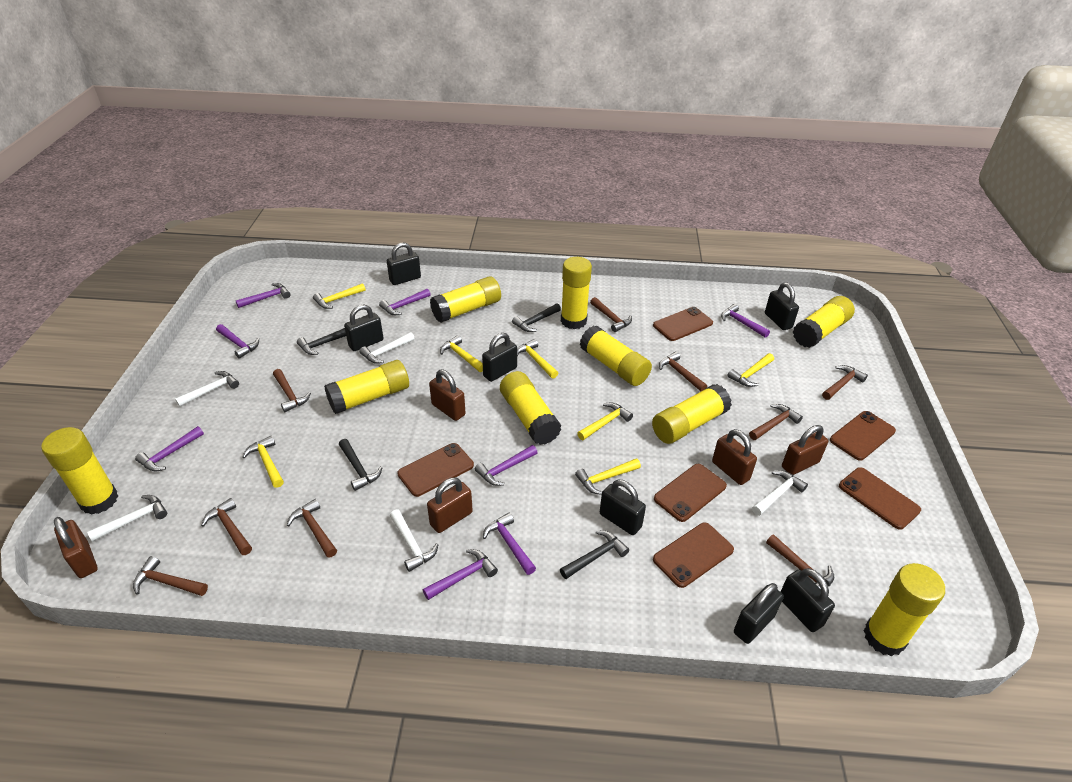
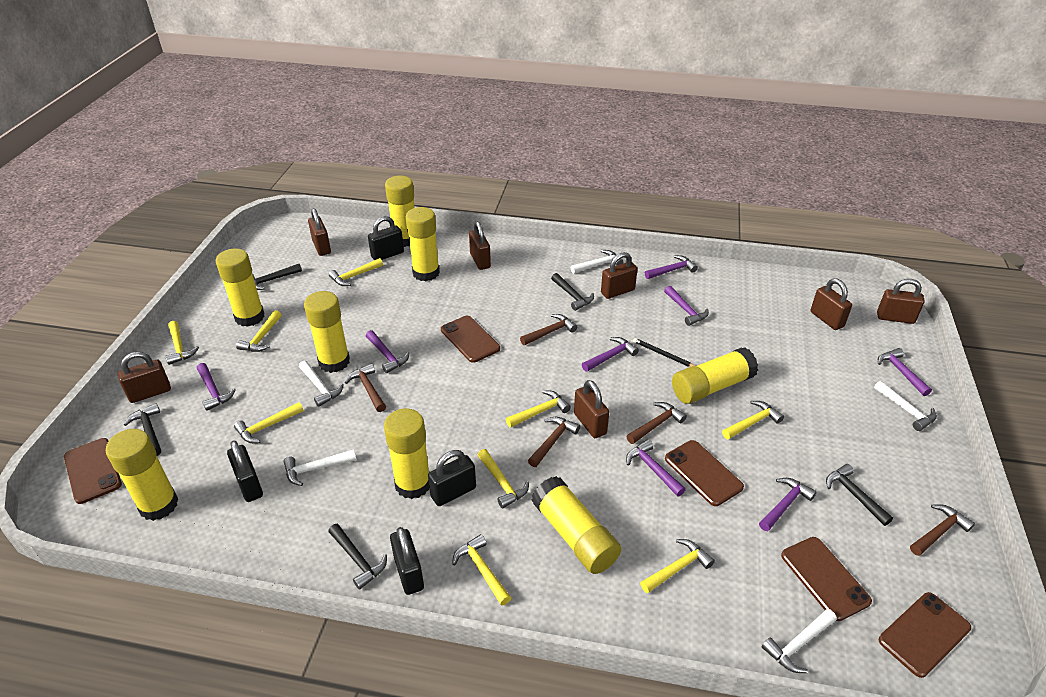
black hammer: [297,328,346,355] [339,439,382,491] [512,303,561,332] [560,530,629,579] = 4 -> [124,403,161,456] [253,264,302,290] [328,524,387,590] [551,273,594,311] [826,464,893,526] = 5
black padlock: [344,304,383,351] [387,242,421,285] [482,333,517,382] [600,480,646,535] [734,583,784,644] [765,282,799,330] [781,568,835,632] = 7 -> [227,440,263,502] [368,216,404,260] [390,527,424,595] [428,450,476,506] = 4
black pencil: none = 0 -> [633,338,695,367] = 1
brown hammer: [133,556,208,596] [201,498,252,555] [273,369,311,412] [287,499,337,558] [590,297,632,332] [659,352,707,391] [749,404,803,440] [766,535,834,589] [822,365,868,400] = 9 -> [345,363,386,412] [520,314,577,345] [528,417,580,467] [627,402,687,444] [910,504,975,556] = 5
brown padlock: [54,517,98,578] [427,477,473,533] [429,370,466,421] [712,429,757,485] [782,425,828,475] = 5 -> [118,352,171,403] [308,208,331,256] [469,221,491,270] [574,380,609,438] [601,252,637,299] [810,278,852,330] [877,279,925,324] = 7
brown phone: [397,443,474,497] [653,307,713,341] [653,523,734,588] [654,464,727,522] [830,411,896,461] [839,467,921,530] = 6 -> [64,438,122,504] [441,316,500,363] [665,440,744,506] [781,537,872,621] [879,592,971,678] = 5
yellow glue stick: [41,427,118,515] [324,360,409,414] [430,276,501,323] [500,371,562,445] [561,257,592,329] [580,325,652,386] [652,384,732,444] [793,296,855,348] [864,563,945,656] = 9 -> [106,429,178,521] [216,248,265,327] [304,291,350,373] [384,408,430,499] [385,176,415,247] [406,207,440,281] [531,476,621,574] [672,348,758,404] = 8
yellow hammer: [242,436,284,488] [313,283,366,309] [440,335,483,372] [517,339,558,379] [575,458,641,495] [577,403,633,440] [727,353,774,387] = 7 -> [165,321,199,365] [234,402,304,443] [236,310,282,352] [329,258,383,286] [452,534,511,606] [478,449,529,508] [506,390,571,428] [640,539,715,593] [722,401,784,440] = 9

